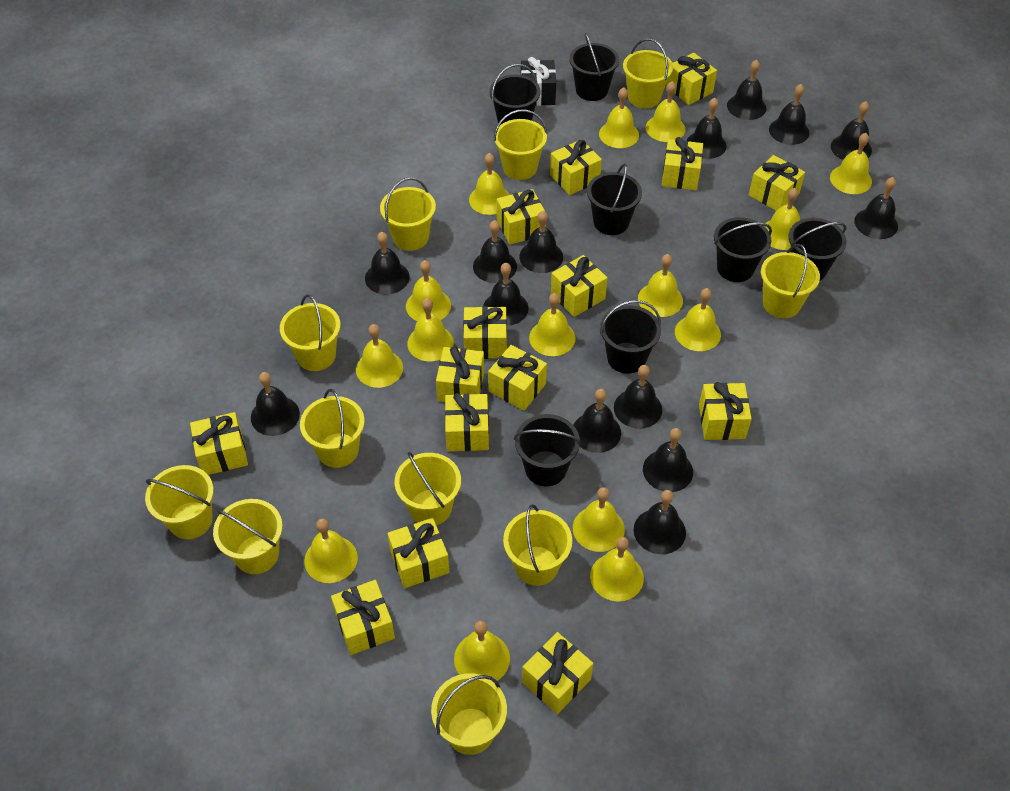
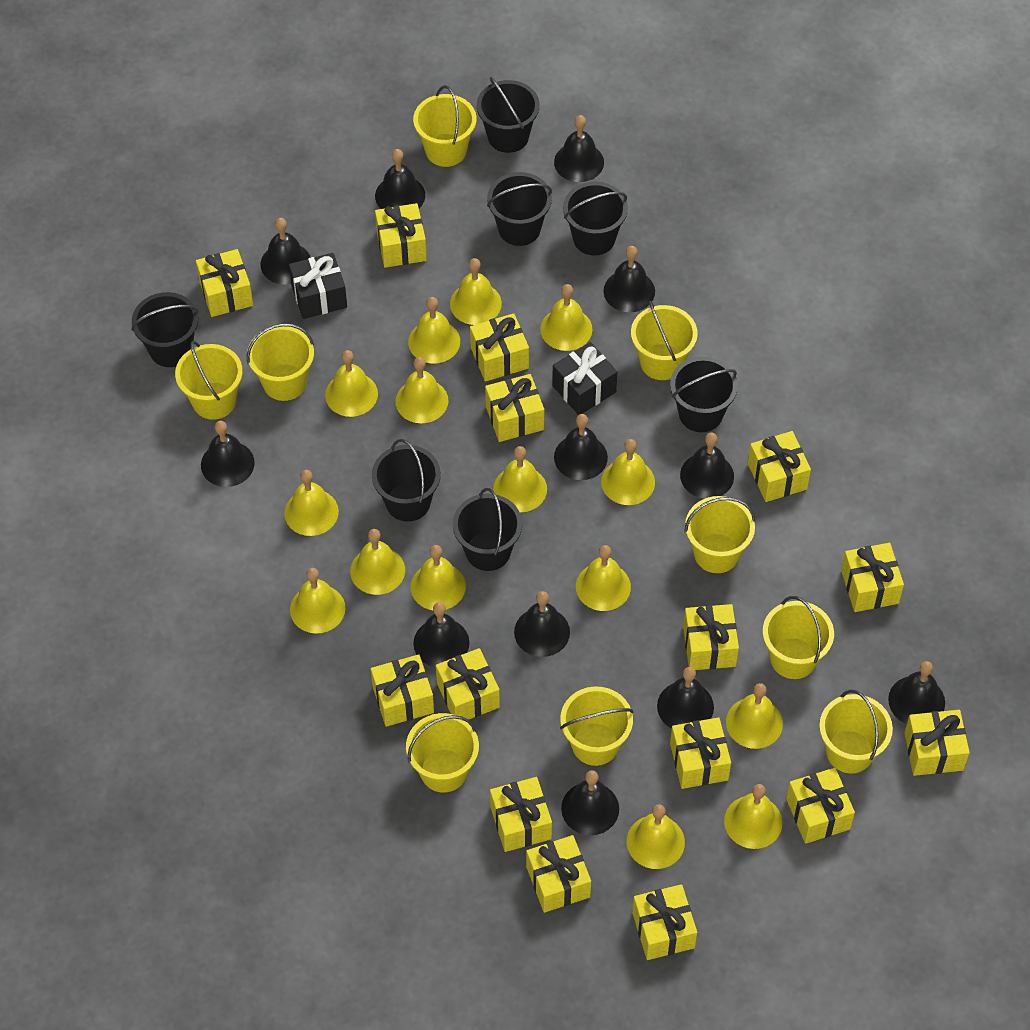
black bell: [251,372,300,436] [365,232,409,295] [473,220,517,283] [483,263,529,326] [519,211,563,273] [574,389,621,453] [614,365,662,429] [634,490,686,554] [643,428,693,492] [686,98,727,159] [727,59,766,120] [769,84,809,145] [831,101,872,160] [855,177,898,239] = 14 -> [201,421,255,487] [261,218,311,285] [375,149,425,209] [413,602,469,667] [514,591,570,657] [554,115,604,182] [554,414,608,480] [561,770,619,835] [603,246,655,312] [657,667,714,729] [680,432,734,499] [888,661,945,724] = 12
black gift: [521,57,556,106] = 1 -> [289,253,347,319] [552,342,617,415] = 2
yellow bucket: [145,465,214,539] [213,499,283,574] [280,294,341,371] [300,389,365,468] [380,177,436,251] [394,452,461,526] [431,673,507,755] [494,109,547,180] [503,504,572,586] [623,38,673,108] [761,244,820,318] = 11 -> [175,341,243,420] [247,323,314,401] [406,713,479,793] [413,85,477,167] [560,686,633,766] [631,301,698,380] [684,496,756,573] [763,596,834,679] [819,690,893,774] = 9

